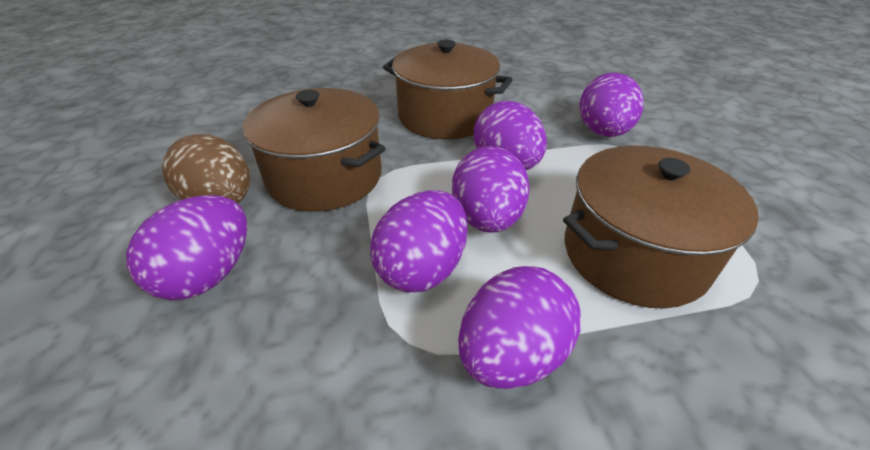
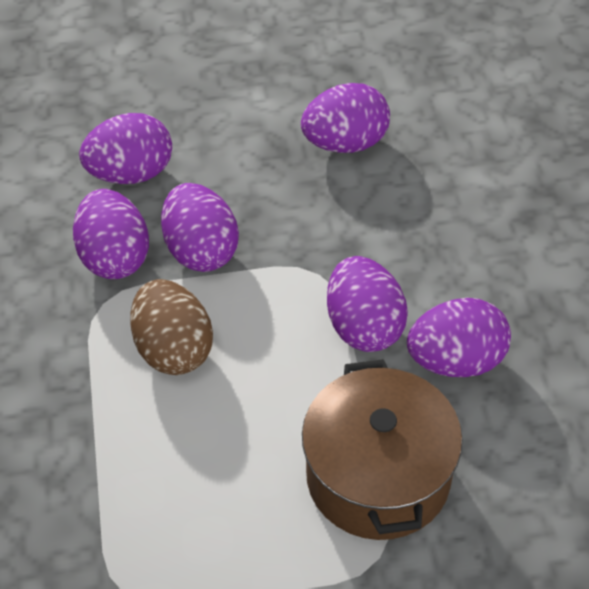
brown pot: [243,88,385,212] [383,40,512,139] [563,145,759,309] = 3 -> [302,359,463,540] = 1

